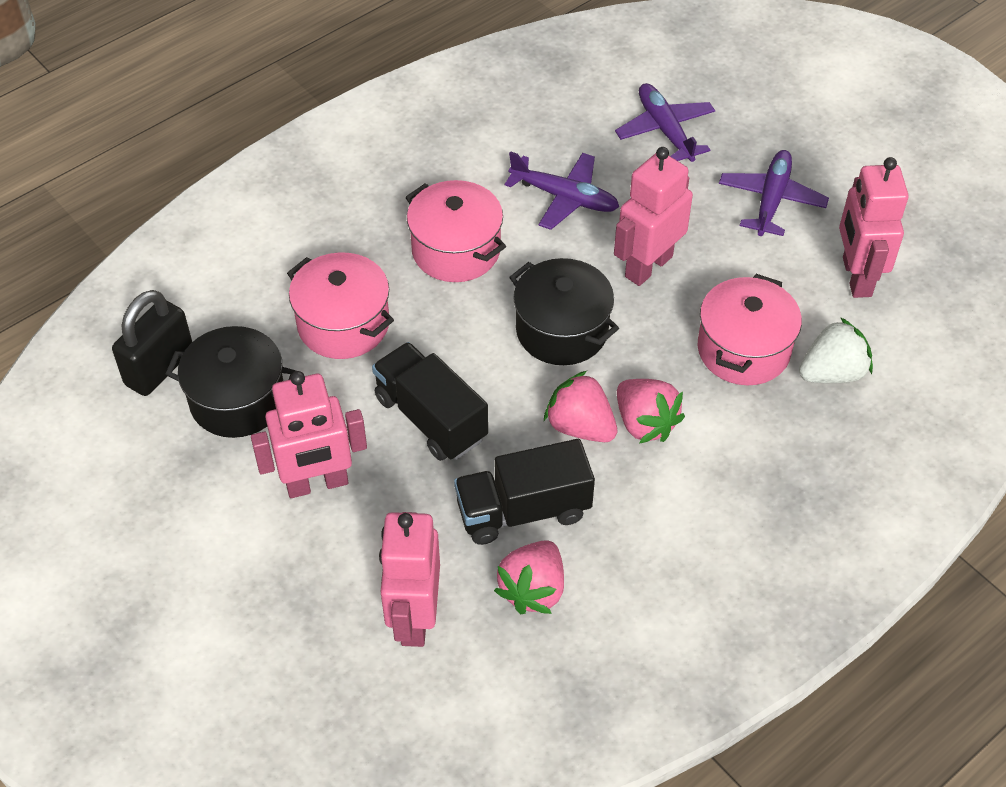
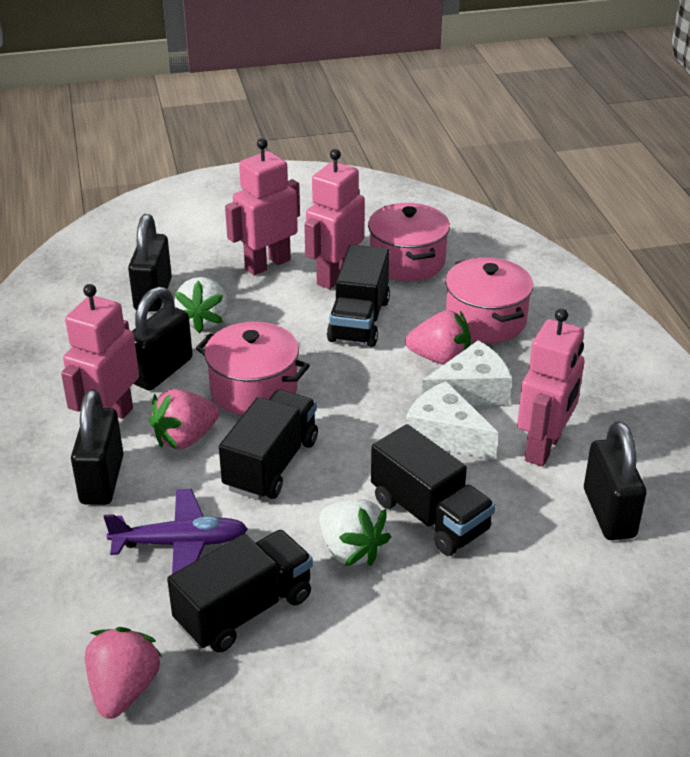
black padlock: [112,290,192,396] = 1 -> [71,390,124,505] [128,214,172,312] [132,287,193,391] [584,421,646,540] = 4
black pot: [166,326,296,438] [509,258,619,365] = 2 -> none = 0
black truck: [372,342,488,461] [454,439,595,545] = 2 -> [167,530,313,653] [219,390,318,500] [327,244,390,347] [371,424,495,556] = 4
purple plane: [504,151,619,230] [615,83,715,162] [719,150,829,236] = 3 -> [104,489,248,574] = 1
white cheese: none = 0 -> [406,381,498,460] [422,341,512,406] = 2
white strawberry: [799,317,873,383] = 1 -> [174,277,228,334] [319,499,391,566] = 2

